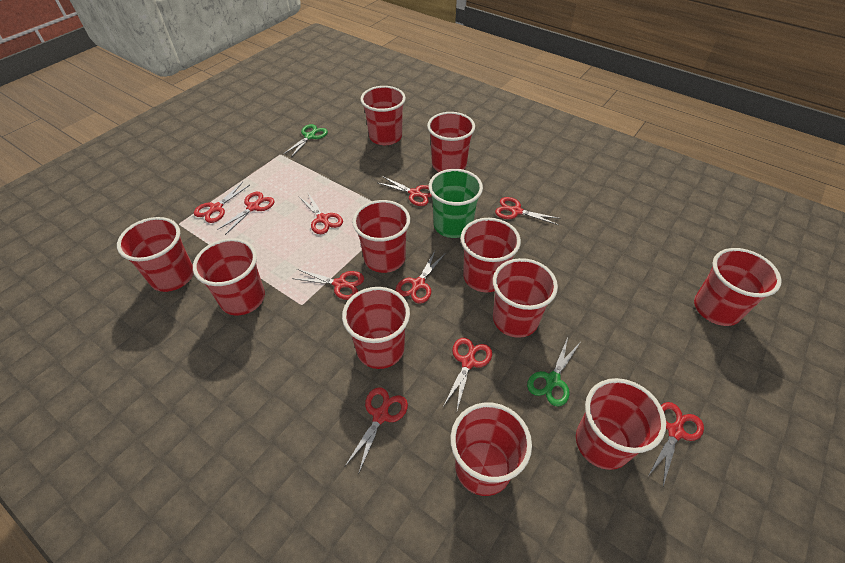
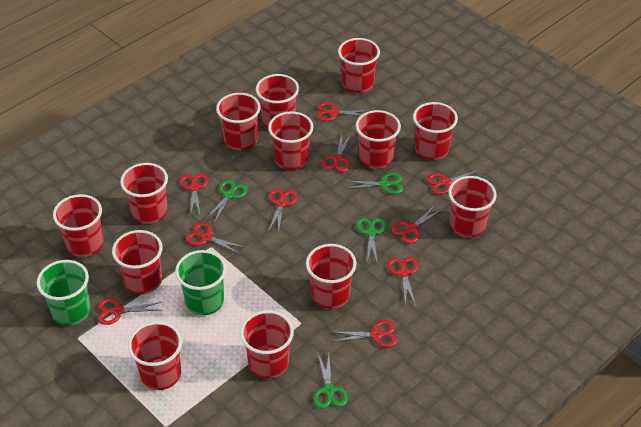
green cup: [429,169,483,238] = 1 -> [37,260,91,326] [175,250,226,315] = 2
green scissors: [284,124,328,157] [527,338,580,407] = 2 -> [205,180,248,223] [313,354,348,409] [345,173,403,194] [356,218,386,262] = 4
red cup: [117,217,194,292] [193,238,265,315] [342,287,410,369] [352,200,410,273] [360,86,406,145] [427,112,475,172] [451,402,532,496] [461,218,521,292] [493,258,558,338] [576,378,666,470] [694,248,782,326] = 11 -> [53,194,103,257] [112,230,162,294] [120,163,168,224] [128,321,182,390] [216,93,261,150] [240,310,294,379] [256,74,299,128] [268,111,313,170] [306,244,356,309] [338,38,380,93] [356,110,401,169] [413,102,458,160] [448,176,497,238] = 13

